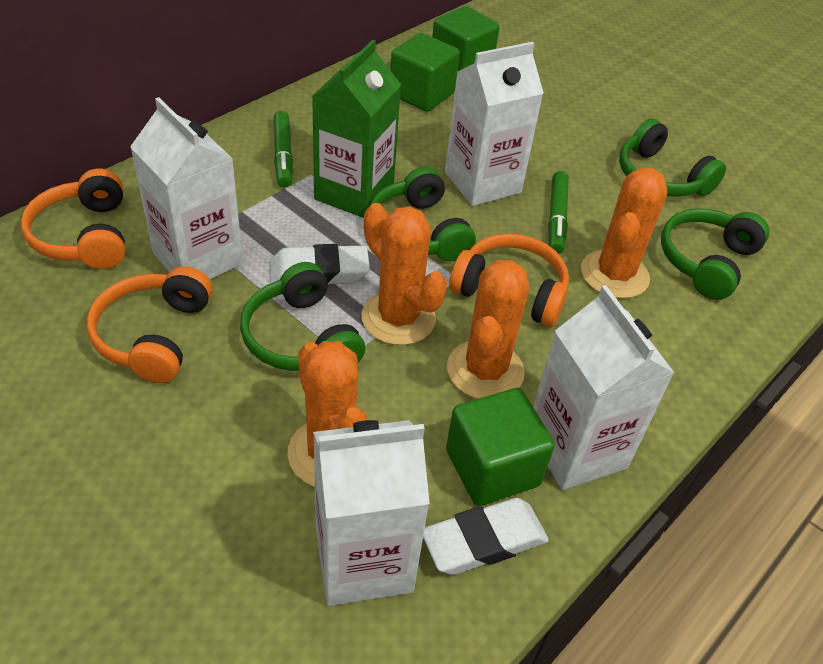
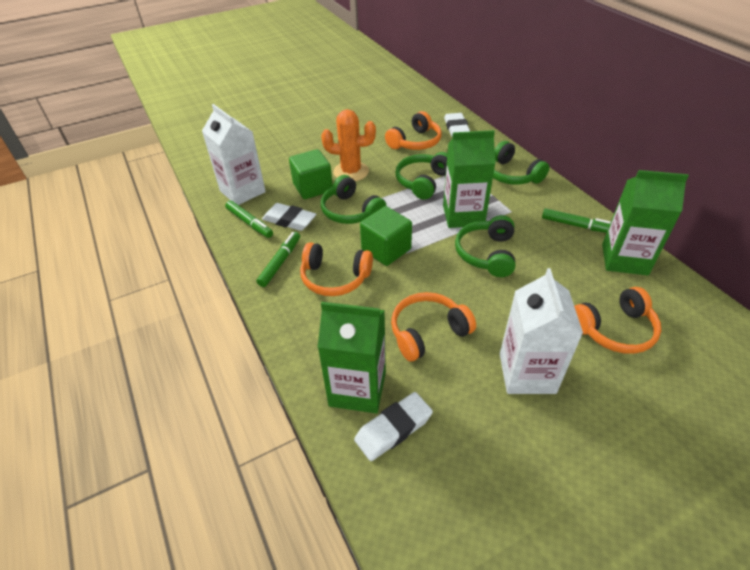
green carton: [312,40,401,218] = 1 -> [318,302,386,413] [443,130,496,228] [602,170,689,275] = 3
green cube: [390,33,460,112] [432,6,500,71] [446,388,555,506] = 3 -> [289,149,333,199] [360,206,412,266] = 2
green marker: [273,111,293,187] [548,171,569,254] = 2 -> [225,200,273,238] [256,232,300,287] [542,208,611,233] = 3
orange cactus: [287,341,367,487] [362,203,447,345] [447,260,529,399] [581,167,667,299] = 4 -> [321,109,376,182] = 1
orange headphones: [21,169,125,269] [87,266,212,383] [449,234,569,327] = 3 -> [300,242,373,296] [385,111,442,150] [391,292,476,362] [574,287,661,354] = 4
white carton: [130,97,243,280] [313,420,430,606] [445,42,544,206] [533,285,674,490] = 4 -> [202,104,266,205] [500,268,583,394] = 2
white eraser: [270,244,370,284] [423,498,549,575] = 2 -> [262,203,316,231] [354,392,433,461] [444,113,470,137] = 3

